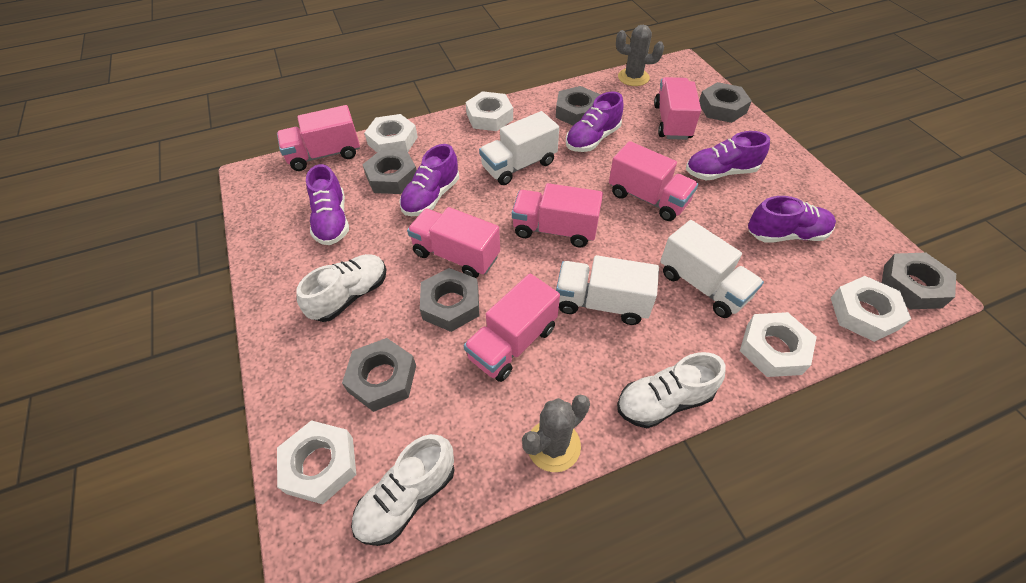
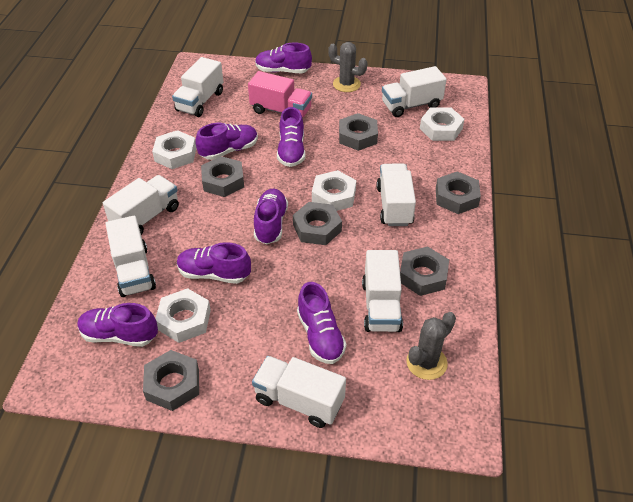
pink truck: [277,105,360,171] [407,207,500,278] [464,273,560,382] [512,183,603,247] [609,141,698,221] [654,77,701,140] = 6 -> [248,71,312,118] = 1
purple shoe: [306,164,349,245] [399,144,459,216] [566,92,624,152] [686,131,770,180] [748,196,836,243] = 5 -> [78,303,158,347] [177,242,251,284] [195,123,258,160] [254,188,288,244] [255,43,312,73] [277,107,305,167] [297,282,346,364] = 7
white nut: [277,420,356,504] [364,114,418,152] [466,91,513,131] [740,312,817,377] [831,276,911,342] = 5 -> [152,130,196,169] [155,288,211,343] [312,170,356,211] [420,107,464,141] = 4
white shoe: [296,254,386,322] [351,434,455,546] [617,352,726,428] = 3 -> none = 0
white truck: [479,111,559,185] [556,255,659,325] [660,220,764,318] = 3 -> [103,175,179,235] [106,215,156,297] [172,57,223,117] [252,356,346,428] [362,250,403,332] [377,163,416,226] [382,66,447,117] = 7

